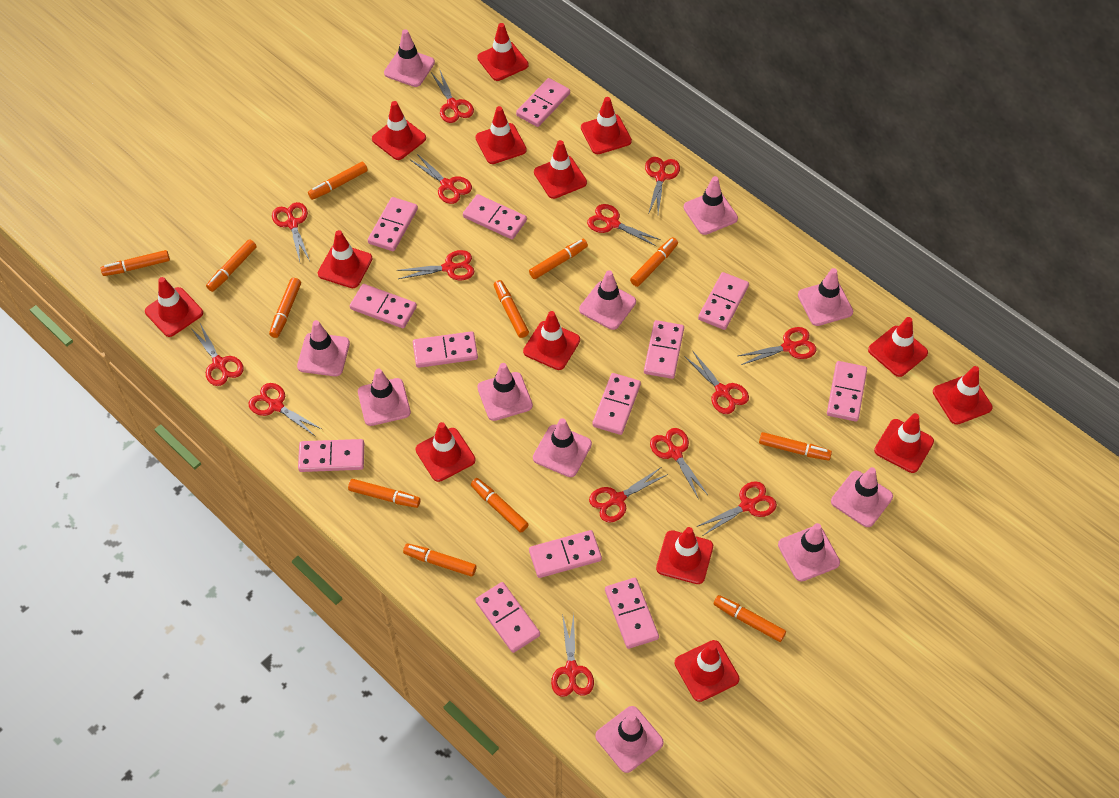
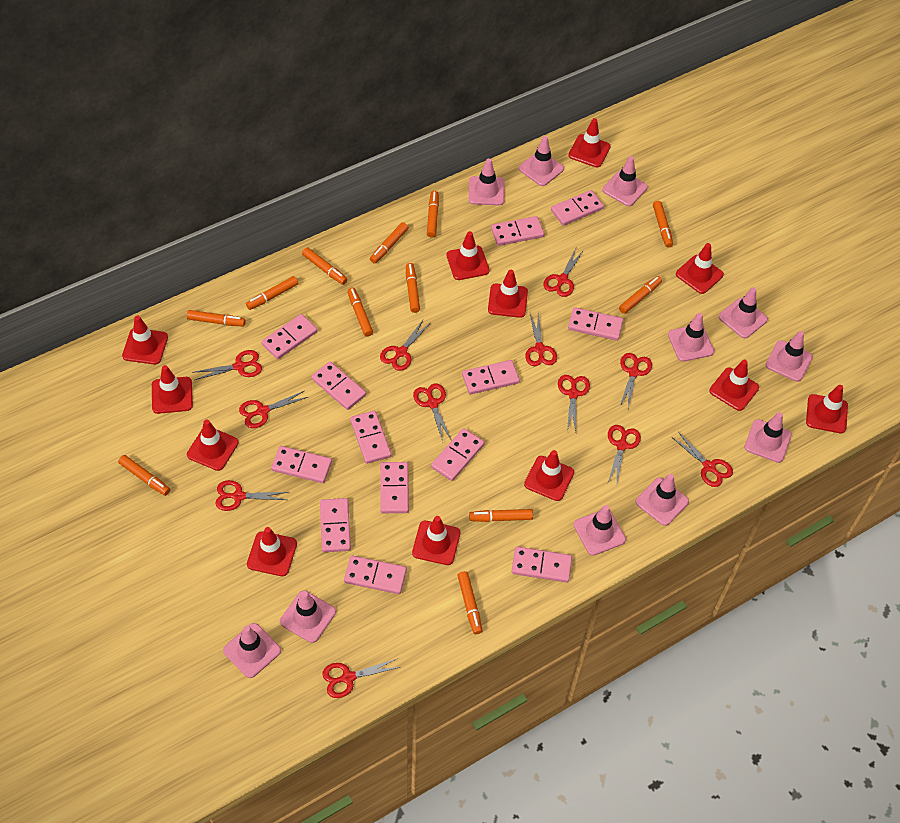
red scissors: [190,324,244,386] [249,383,322,437] [272,202,310,261] [396,250,475,280] [411,154,472,204] [432,68,474,123] [551,614,594,697] [587,204,661,247] [589,467,668,522] [645,157,680,214] [650,428,708,498] [684,350,749,414] [697,481,777,535] [738,327,816,365] = 14 -> [192,350,262,380] [215,480,288,511] [239,391,308,428] [322,658,400,698] [380,320,430,371] [413,383,452,441] [525,312,557,366] [543,248,584,297] [558,375,590,431] [608,425,641,483] [620,353,652,409] [673,432,733,487] = 12
red traffic cone: [145,277,203,337] [318,230,373,288] [372,101,426,160] [416,422,476,482] [475,106,527,164] [477,23,529,81] [523,311,580,370] [534,140,587,199] [581,97,632,154] [656,527,713,584] [674,640,739,702] [868,317,928,377] [874,413,934,473] [933,366,993,425] = 14 -> [122,316,168,365] [152,365,193,414] [187,419,239,471] [247,527,297,576] [412,516,460,565] [447,231,490,280] [488,270,528,318] [524,450,574,501] [568,118,610,167] [676,243,724,294] [709,359,759,411] [806,385,848,433] = 12

